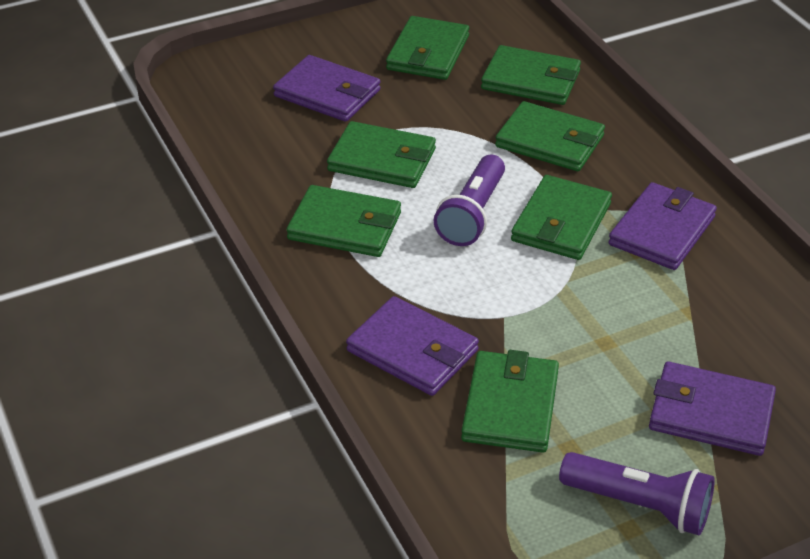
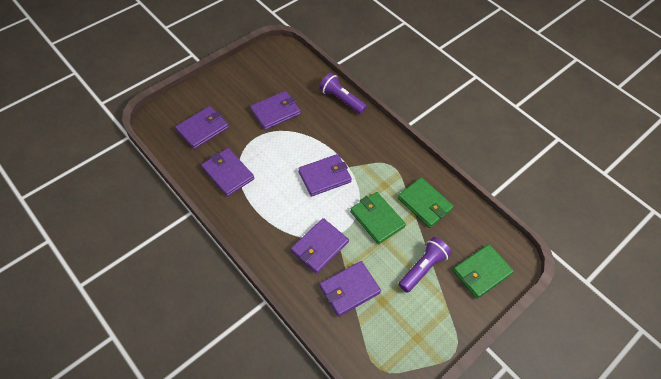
green wallet: [287,185,401,257] [327,121,436,188] [386,16,469,80] [461,350,559,453] [481,45,581,105] [495,101,605,171] [511,175,612,260] = 7 -> [350,192,406,245] [398,177,454,228] [453,244,514,299] = 3
purple wallet: [273,55,381,122] [346,296,479,396] [608,182,717,270] [649,362,776,456] = 4 -> [175,106,229,149] [201,148,254,197] [250,91,301,130] [291,218,349,274] [298,154,352,196] [320,261,381,317] = 6

